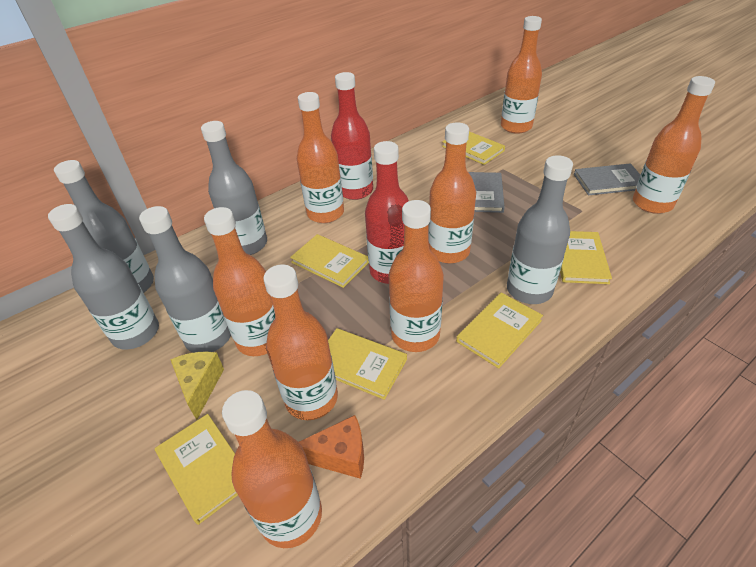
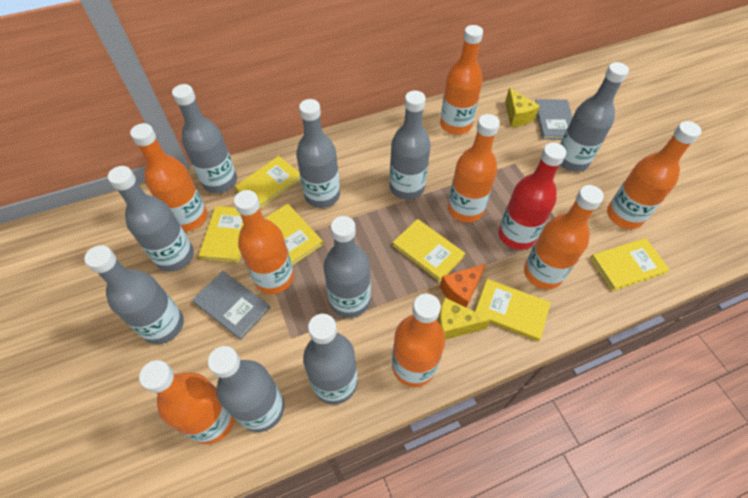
grey bottle: [48,204,159,350] [54,160,154,293] [139,206,231,353] [201,121,267,255] [507,155,573,304] = 5 -> [84,245,184,344] [108,166,194,272] [172,84,237,193] [208,346,285,432] [296,99,340,208] [303,314,357,405] [324,216,371,318] [390,91,431,200] [560,62,629,172] = 9
red bottle: [331,72,373,200] [365,141,409,284] = 2 -> [498,143,566,250] = 1
yellow cheese: [170,352,224,420] = 1 -> [438,298,491,340] [505,88,540,127] = 2

